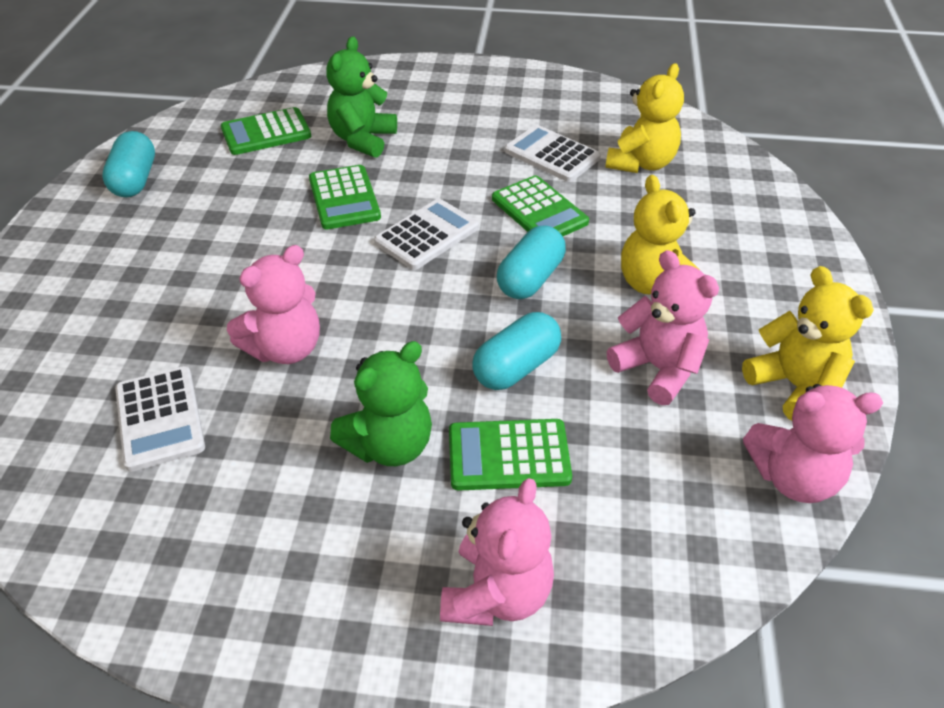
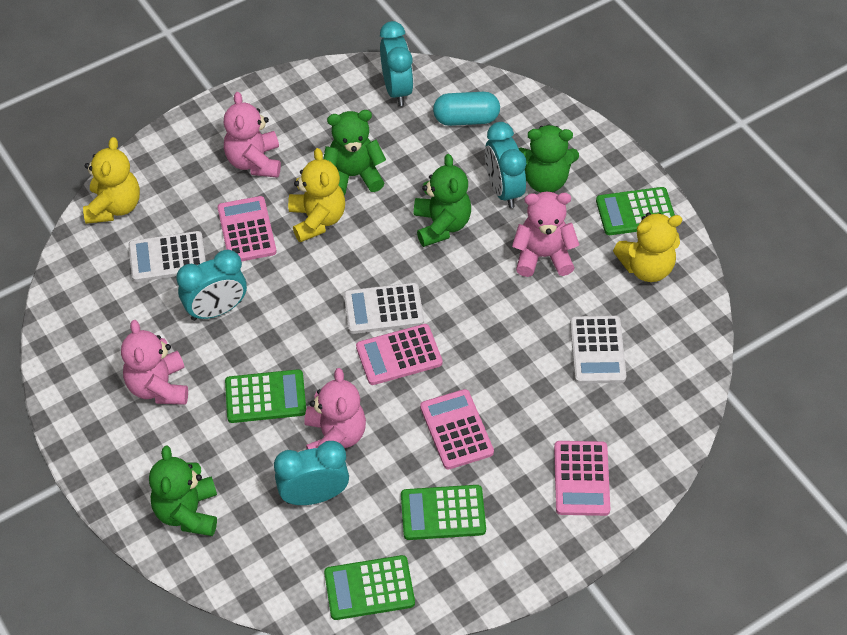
green teddy bear: [326,36,397,158] [330,341,432,466] = 2 -> [149,446,217,536] [323,110,386,195] [414,154,471,247] [519,124,579,192] = 4
pink calculator: none = 0 -> [218,196,277,261] [356,324,443,385] [420,389,494,470] [554,441,610,516] = 4
turquoise capsule: [102,131,155,197] [472,312,561,390] [497,225,566,299] = 3 -> [433,92,500,126] = 1
turquoise clock: none = 0 -> [176,249,247,321] [274,441,349,505] [380,21,414,106] [485,122,526,208] = 4

